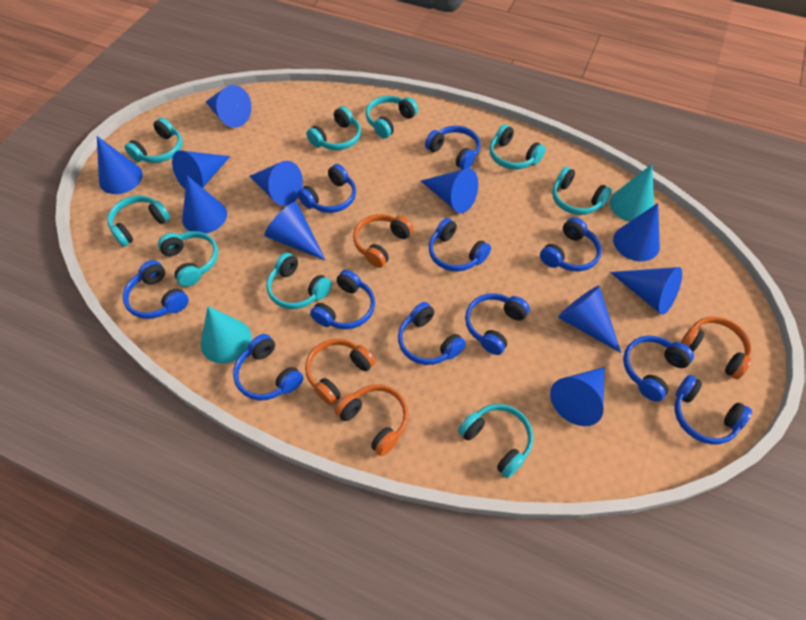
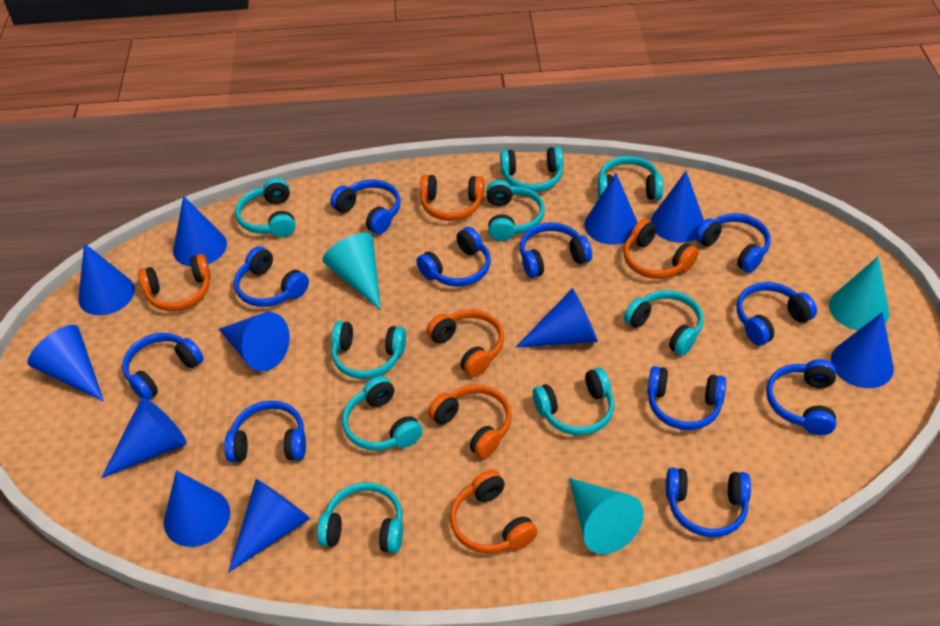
orange headphones: [305,339,376,405] [335,384,408,456] [353,214,413,268] [680,317,752,379] = 4 -> [138,254,211,311] [420,174,484,221] [427,310,504,377] [428,385,512,459] [450,470,538,554] [623,219,699,279] = 6
turquoise cone: [201,306,252,364] [610,164,654,222] = 2 -> [322,233,381,310] [569,478,644,554] [829,257,889,331] = 3

